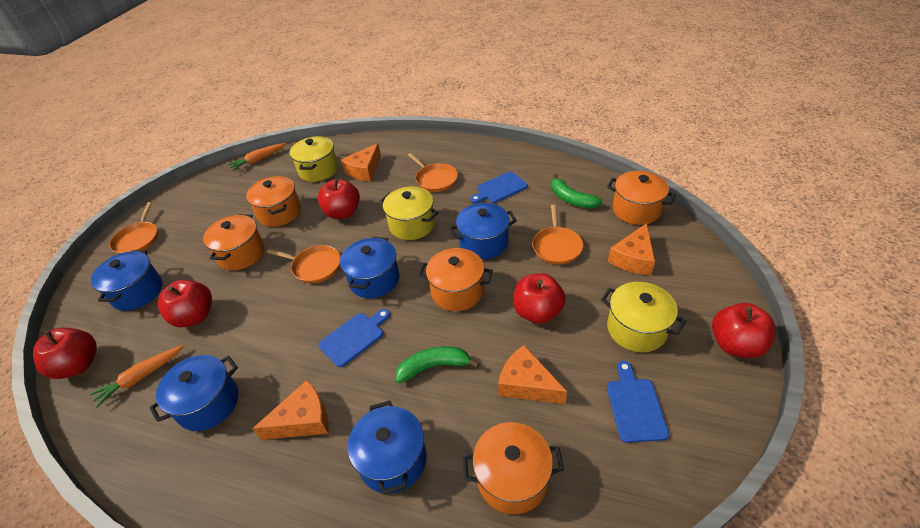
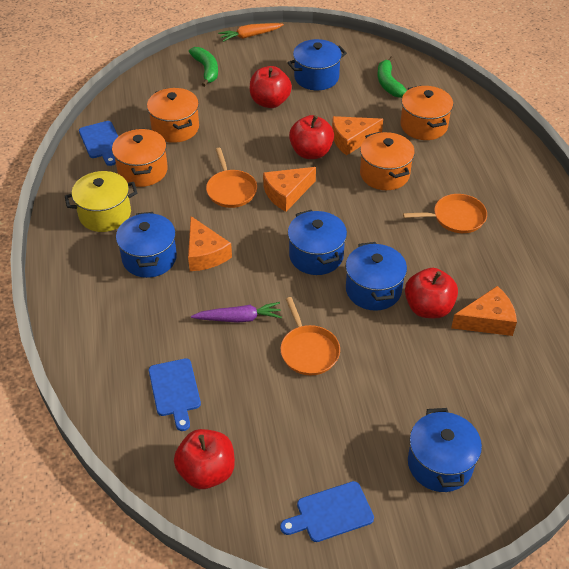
orange carrot: [90,345,184,408] [228,143,287,171] = 2 -> [218,23,284,42] = 1
orange pan: [109,202,158,254] [267,245,341,283] [408,153,458,192] [532,204,583,265] = 4 -> [206,148,257,208] [280,297,340,375] [403,194,487,233] = 3
orange pot: [203,214,265,270] [246,176,301,227] [418,248,493,311] [462,422,564,514] [607,171,676,225] = 5 -> [112,128,168,187] [147,88,199,143] [360,132,415,190] [400,86,453,140] = 4
purple carrot: none = 0 -> [191,302,282,323] = 1
red apple: [33,327,97,379] [158,280,212,327] [318,178,360,219] [513,273,566,324] [712,303,776,358] = 5 -> [174,429,235,489] [250,66,292,108] [289,115,334,159] [405,268,458,318] = 4
yellow pot: [290,136,338,182] [380,187,439,240] [601,282,686,352] = 3 -> [65,171,137,232] = 1

